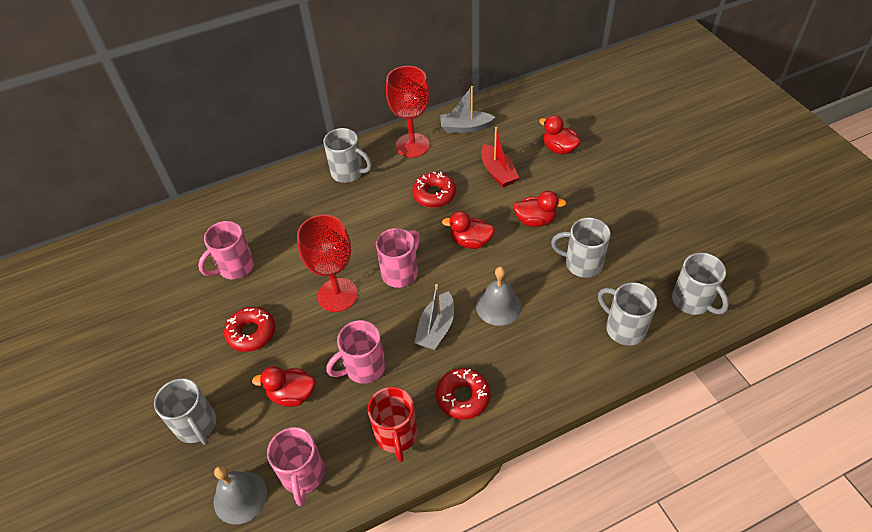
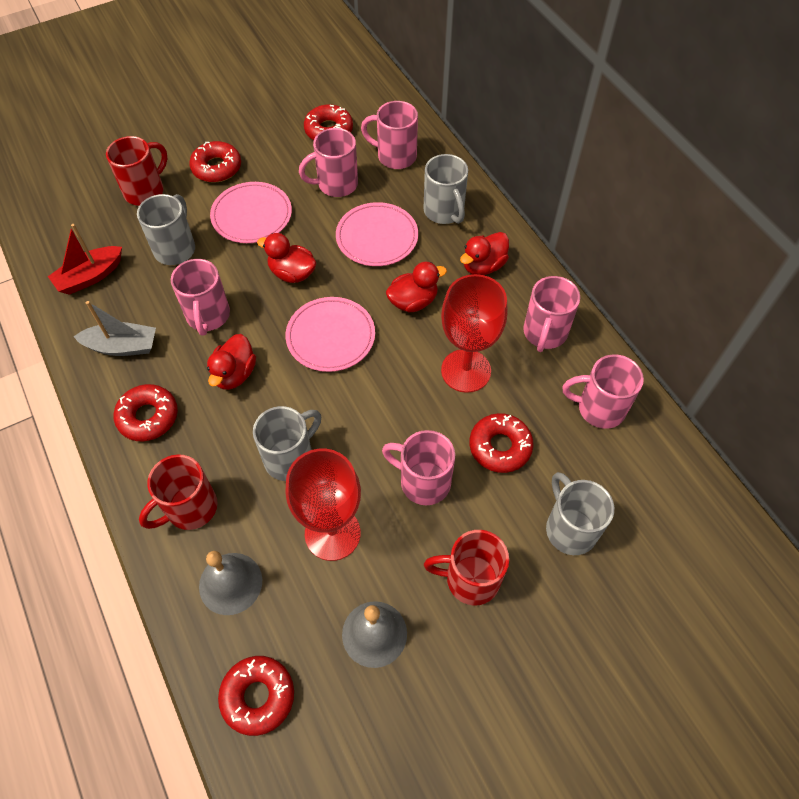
grey boat: [415,284,454,350] [440,86,495,133] = 2 -> [74,301,156,356] = 1
grey mug: [154,378,216,445] [323,128,372,183] [551,218,611,278] [598,282,657,346] [672,253,729,315] = 5 -> [137,194,195,265] [253,406,321,481] [424,154,468,224] [546,472,614,555] = 4
pink mug: [198,221,254,279] [267,427,325,506] [326,320,386,384] [376,228,420,288] = 4 -> [171,259,230,335] [299,128,358,197] [361,101,418,169] [382,430,455,505] [523,276,580,352] [563,354,644,429] = 6
pink plate: none = 0 -> [210,182,292,243] [286,297,375,372] [336,202,418,266] = 3
red donut: [224,307,275,352] [412,172,456,208] [436,368,490,419] = 3 -> [114,384,178,441] [189,141,241,182] [218,656,294,736] [304,104,353,140] [469,413,534,473] = 5
red mug: [368,387,418,462] = 1 -> [106,136,168,206] [139,454,217,530] [424,530,509,606] = 3

